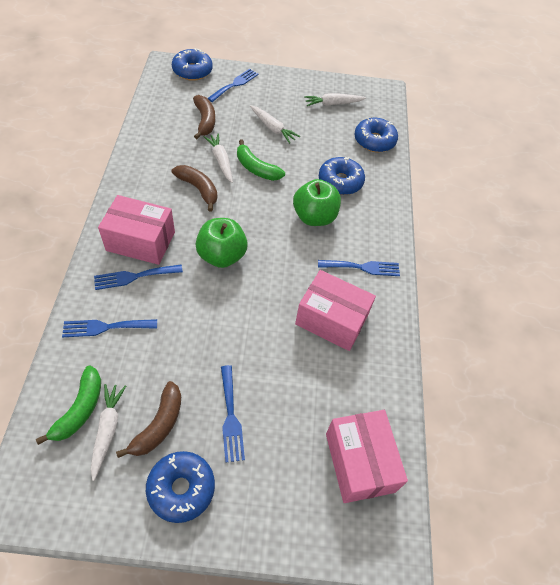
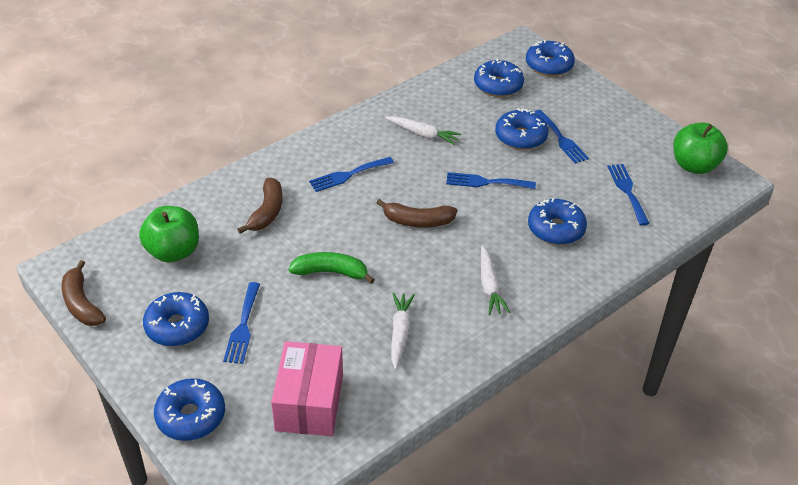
blue donut: [146,451,215,523] [172,48,213,81] [319,157,365,195] [354,118,398,152] = 4 -> [143,292,209,346] [154,378,225,441] [474,59,524,97] [495,108,549,150] [526,40,575,76] [528,198,587,245] = 6
green banana: [36,366,101,445] [237,139,285,181] = 2 -> [289,252,375,284] = 1
pink box: [98,195,175,265] [295,270,376,351] [326,410,408,503] = 3 -> [271,341,343,436] = 1
white carrot: [91,384,126,481] [204,133,233,183] [250,105,300,144] [304,93,366,106] = 4 -> [385,116,461,145] [391,293,415,370] [481,245,511,315] = 3

